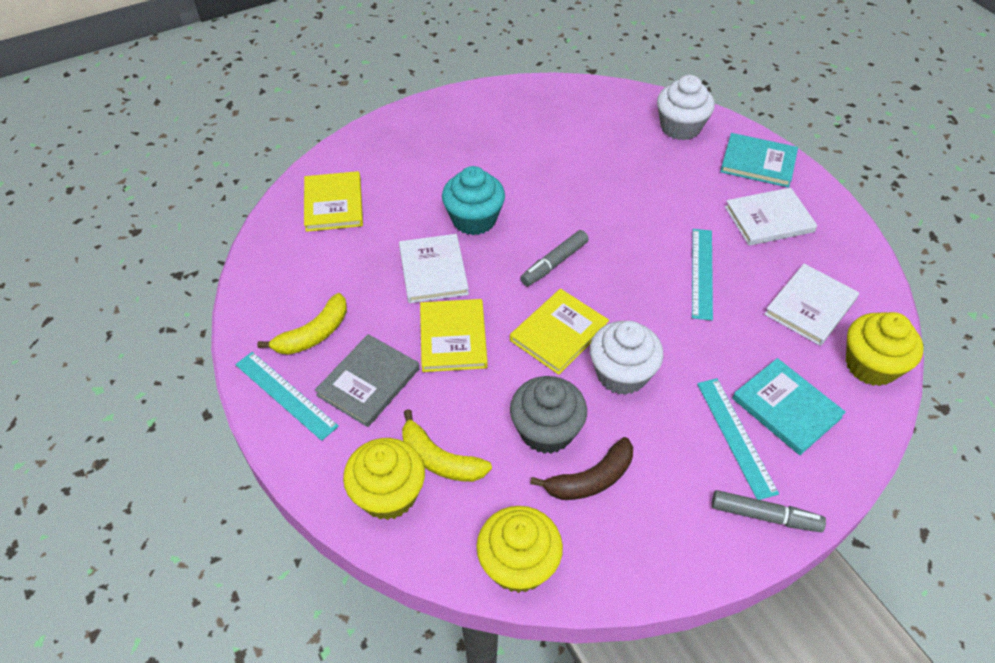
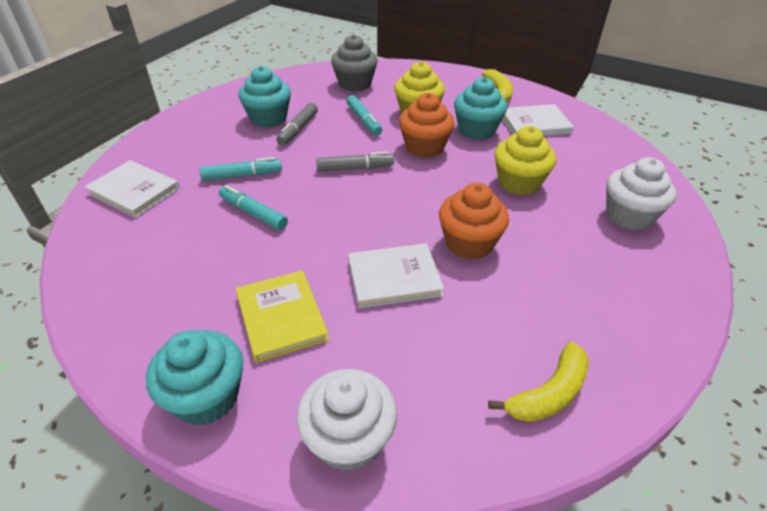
brown banana: [530,437,633,500] = 1 -> none = 0
grey book: [315,334,420,427] = 1 -> none = 0
orange cupcake: none = 0 -> [399,93,455,158] [439,182,509,260] = 2
turquoise book: [720,133,798,188] [732,358,846,455] = 2 -> none = 0
turquoise cupcake: [442,166,505,235] = 1 -> [146,330,243,425] [238,66,291,128] [454,77,507,140] = 3
turquoise marker: none = 0 -> [200,157,282,181] [219,185,288,230] [346,95,382,136] = 3
turquoise ruler: [235,352,339,441] [692,229,713,321] [697,378,779,500] = 3 -> none = 0
yellow book: [304,171,363,232] [420,299,488,372] [510,289,609,375] = 3 -> [236,270,329,363] = 1
yellow cupcake: [343,438,425,520] [476,506,563,593] [846,312,924,386] = 3 -> [395,61,445,114] [495,126,556,195] = 2

